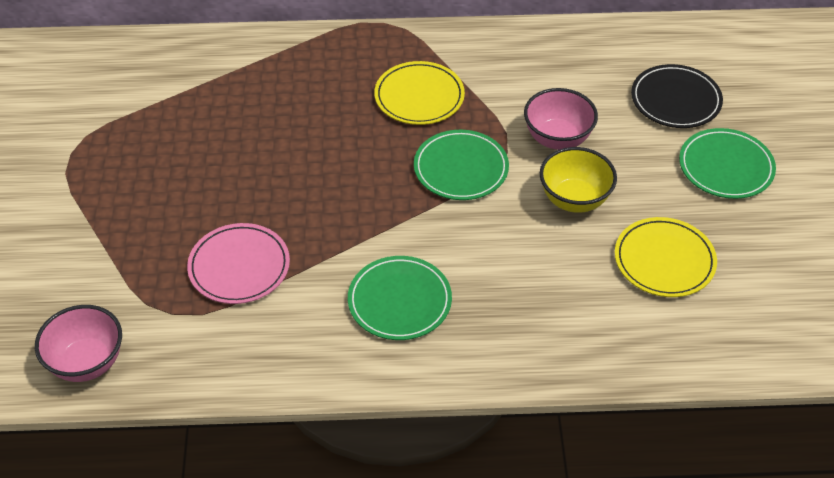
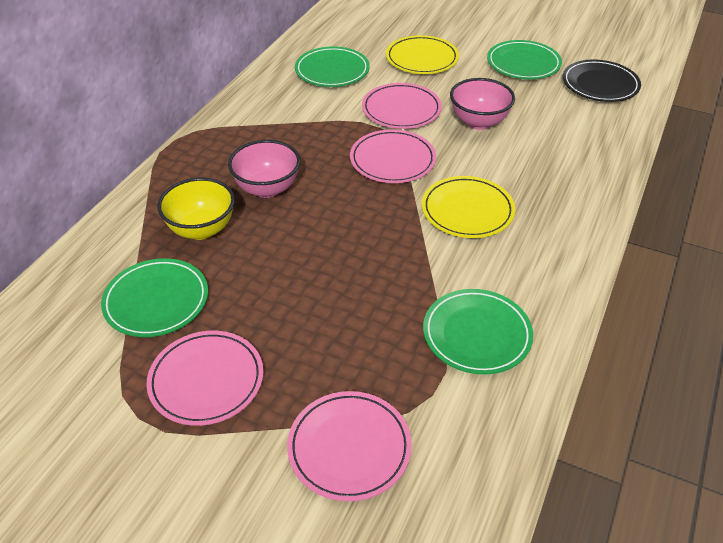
green plate: [348,256,452,340] [414,130,509,200] [679,128,776,199] = 3 -> [101,258,208,337] [295,46,370,87] [423,289,533,374] [487,40,562,79] = 4
pink plate: [187,223,290,304] = 1 -> [146,331,264,426] [287,391,412,501] [350,129,436,183] [362,83,442,129] = 4

